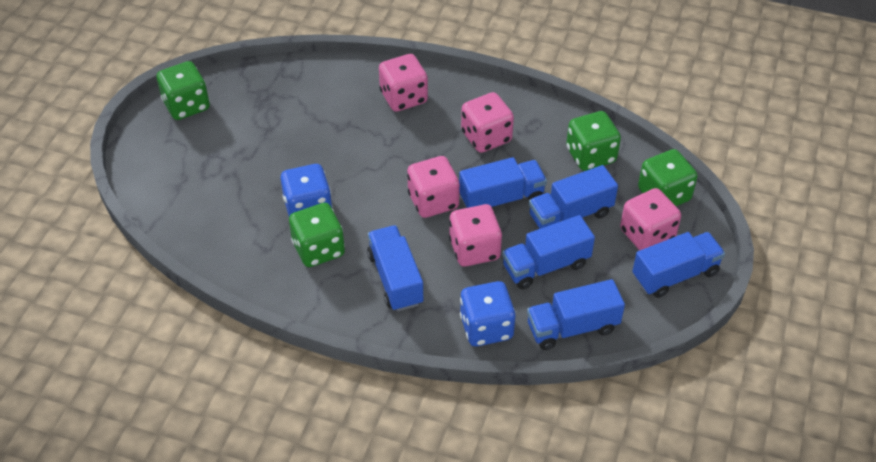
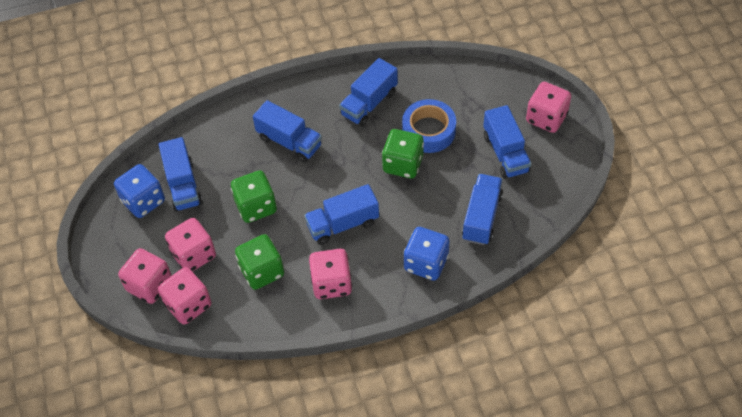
blue tape: none = 0 -> [402,99,456,153] = 1
green dice: [157,61,210,120] [289,203,345,267] [566,111,621,171] [638,149,698,206] = 4 -> [231,170,277,223] [235,234,284,290] [382,129,424,178] = 3

